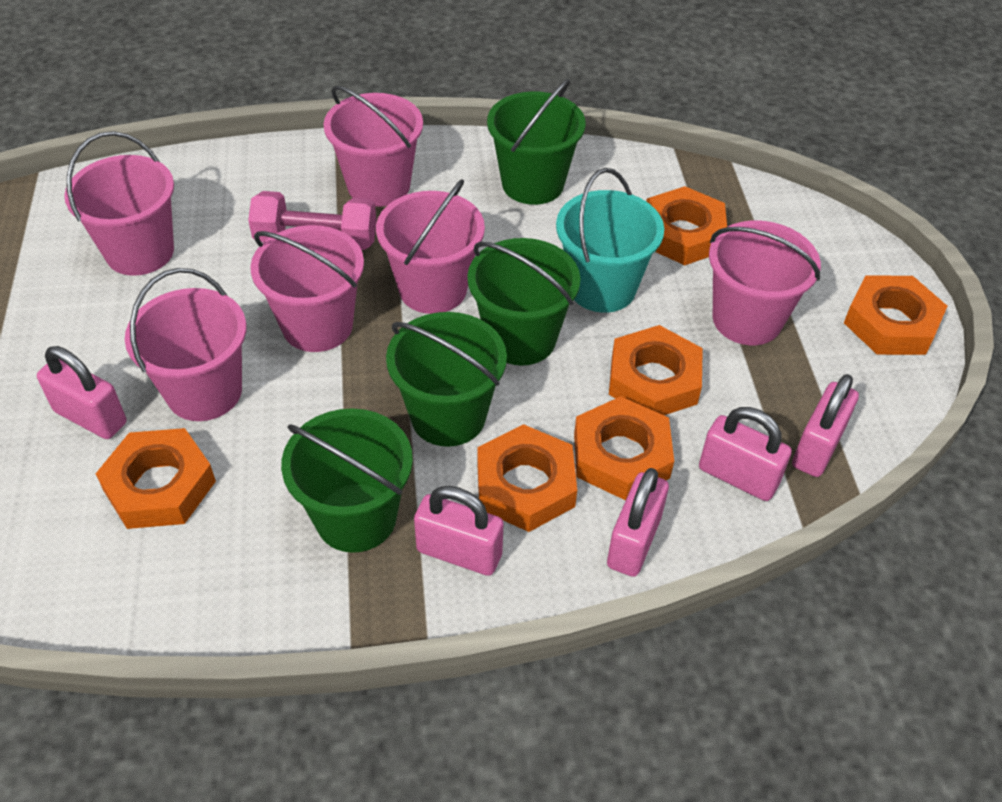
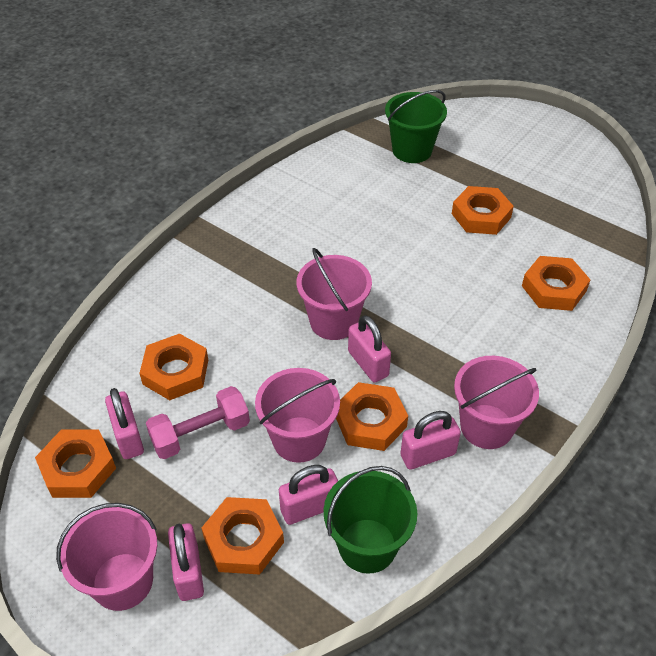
green bucket: [281,408,413,553] [386,312,507,447] [467,238,581,365] [487,79,586,205] = 4 -> [324,466,417,574] [385,90,447,163] = 2
pink bucket: [64,131,174,276] [125,268,246,421] [250,225,364,352] [324,85,423,207] [376,179,485,314] [709,221,821,345] = 6 -> [56,503,157,611] [255,368,340,463] [296,248,372,340] [454,356,539,449] = 4
turquoise bucket: [556,168,664,313] = 1 -> none = 0

